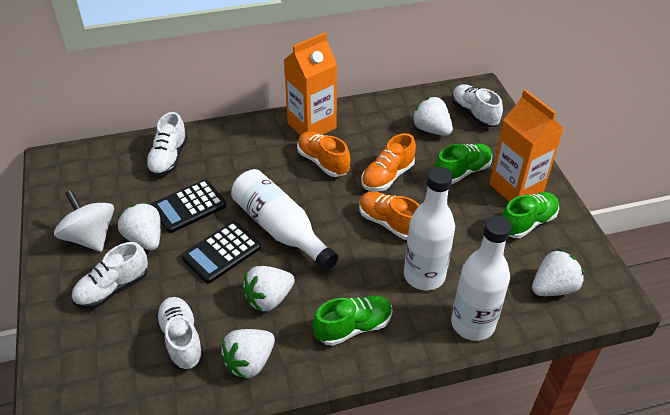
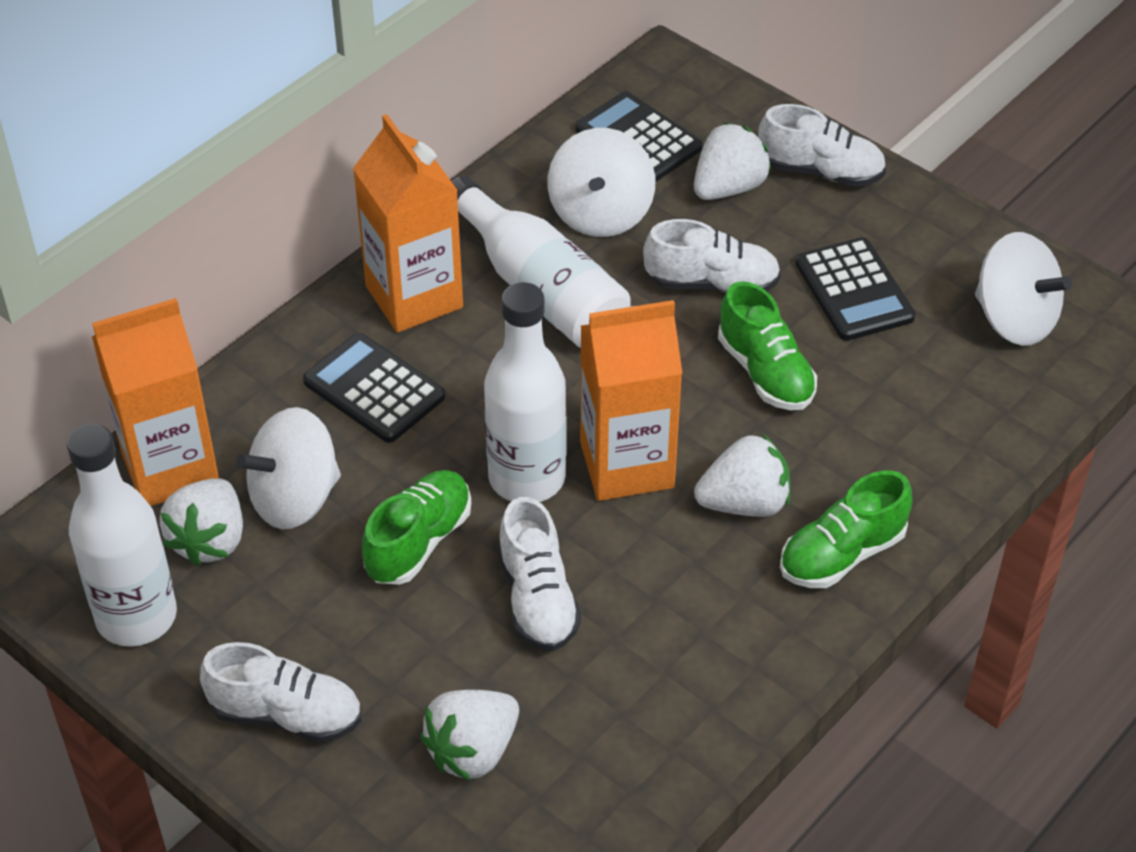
black calculator: [151,179,226,233] [181,221,261,283] = 2 -> [303,333,445,443] [575,91,702,182] [795,237,915,341] = 3
orange carton: [284,32,337,135] [489,89,564,202] = 2 -> [92,298,219,506] [353,114,463,333] [580,300,682,501] = 3
orange shoe: [297,131,351,177] [359,191,420,240] [361,133,416,191] = 3 -> none = 0
white spinning top: [54,190,114,252] = 1 -> [236,407,341,529] [548,128,655,237] [975,232,1072,346] = 3
white strawberry: [118,203,161,250] [220,329,275,379] [243,266,295,312] [412,97,453,136] [532,249,584,296] = 5 -> [159,478,243,566] [420,690,519,781] [694,122,771,200] [694,434,791,517] = 4

